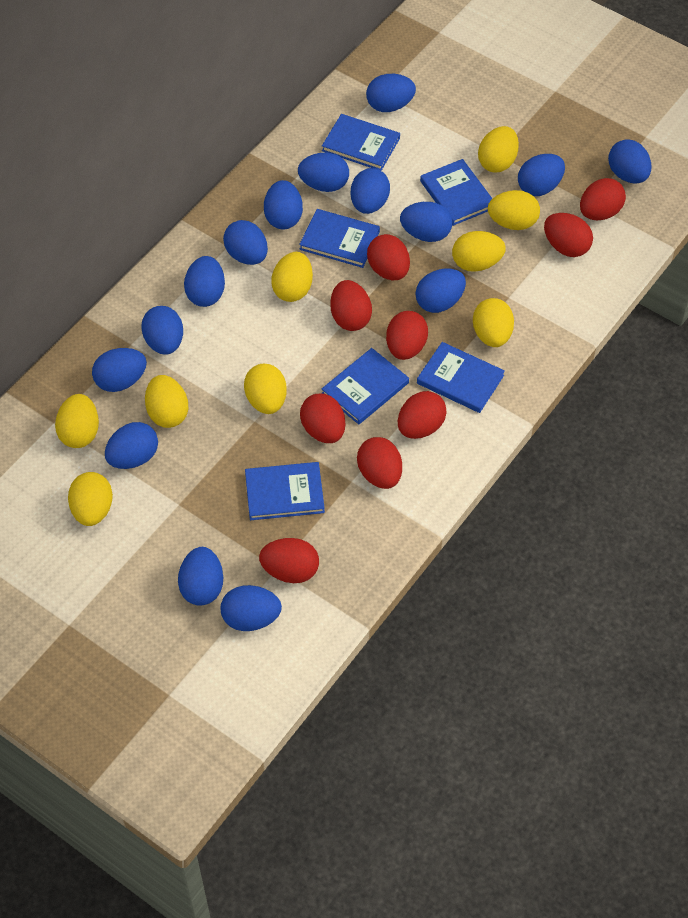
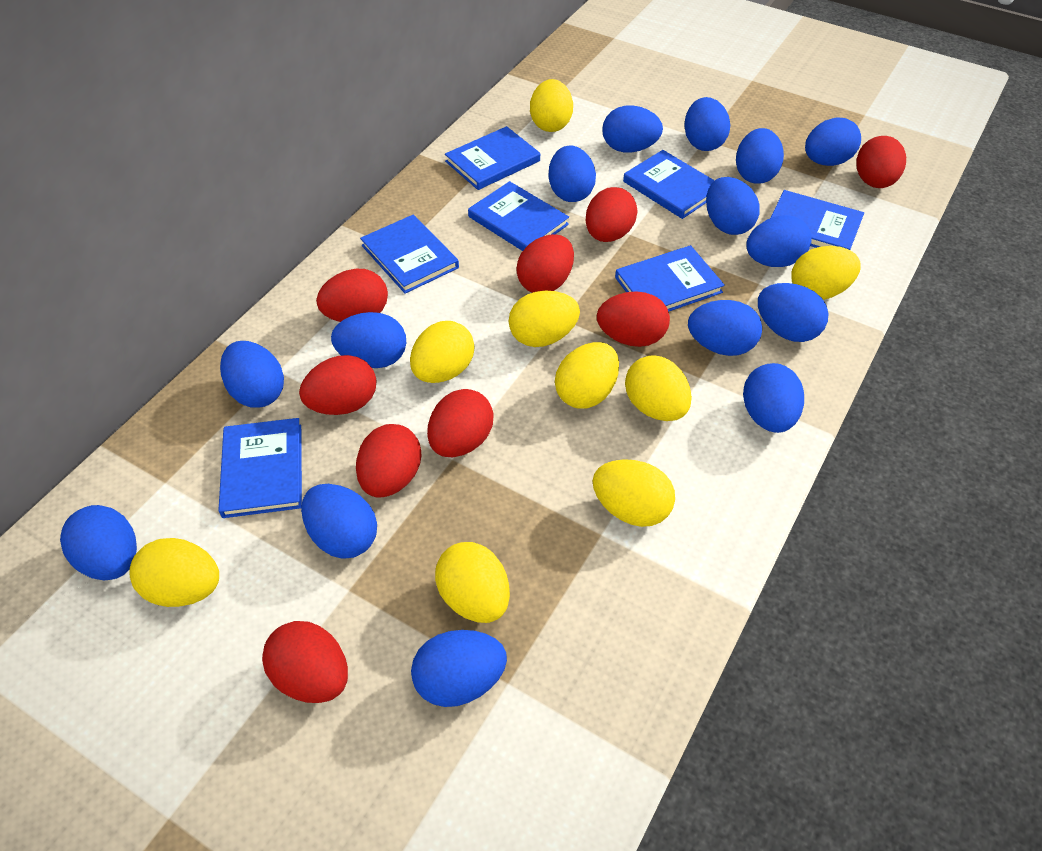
blue book: [245,462,325,520] [299,209,380,268] [322,114,400,171] [322,348,409,424] [417,342,505,413] [420,159,492,226] = 6 -> [218,418,302,518] [360,215,459,294] [445,126,540,190] [468,181,569,251] [615,245,725,312] [623,150,715,219] [771,190,864,250] = 7

